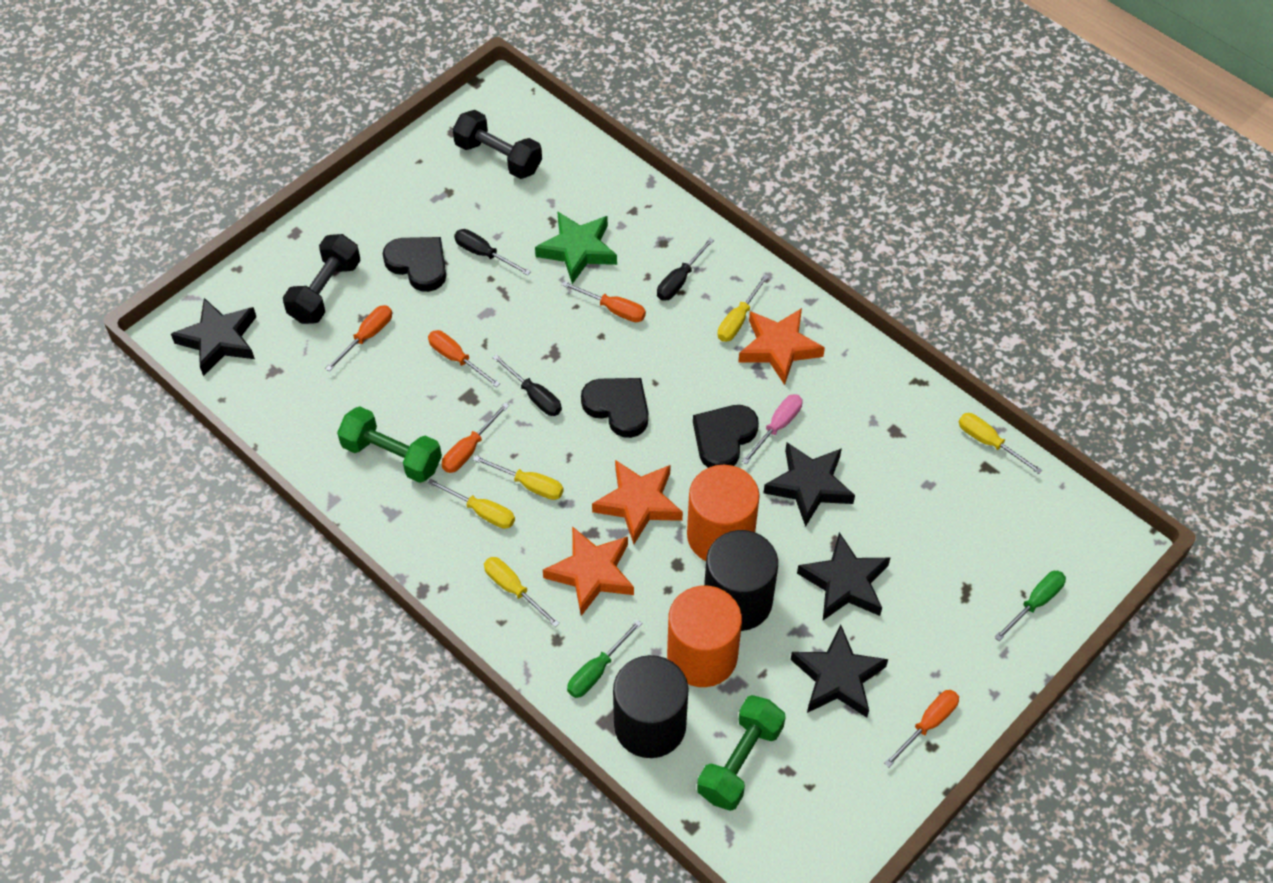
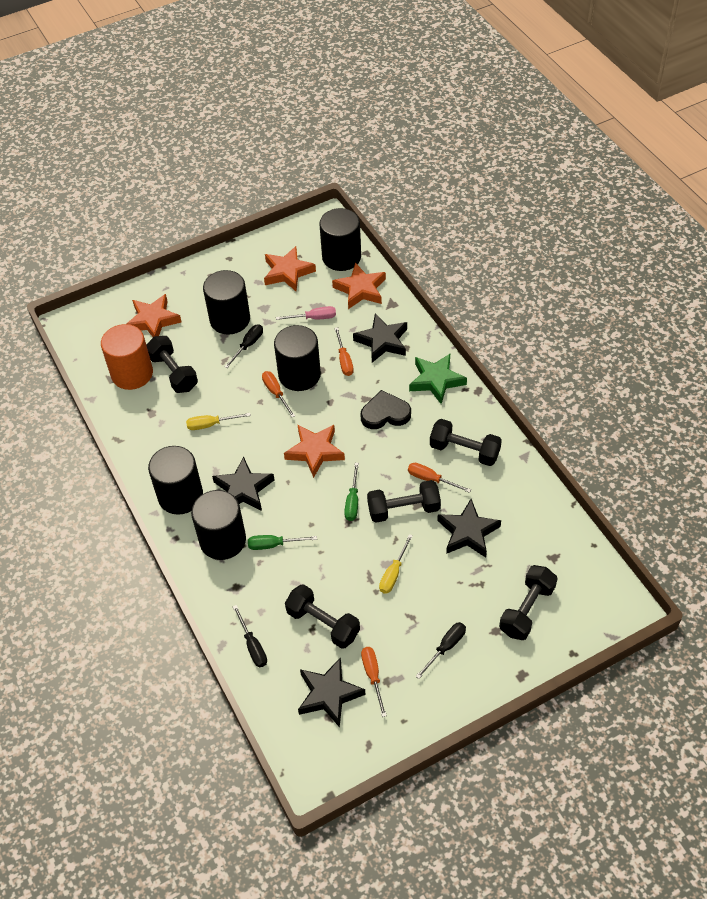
black cylinder: [613,655,689,758] [704,530,778,631] = 2 -> [148,446,203,515] [191,490,246,560] [203,270,250,335] [274,325,321,391] [319,208,361,271] = 5
black dumbbell: [283,234,361,324] [452,110,542,179] = 2 -> [146,336,198,393] [285,584,360,649] [367,480,441,523] [430,419,502,466] [499,565,557,640] = 5
black heart: [383,237,446,292] [581,378,648,438] [693,405,759,468] = 3 -> [361,390,411,429] = 1
green dumbbell: [337,407,442,483] [697,695,786,811] = 2 -> none = 0
orange cylinder: [667,585,742,687] [687,465,760,561] = 2 -> [101,324,153,390] = 1
orange screwdriver: [325,305,392,372] [428,330,500,387] [442,403,509,473] [562,281,646,322] [884,690,959,767] = 5 -> [262,371,295,417] [335,327,354,376] [361,647,387,717] [408,463,471,493] = 4
orange star: [543,526,634,616] [592,460,683,544] [738,308,825,385] = 3 -> [127,294,182,337] [264,246,316,291] [284,425,345,478] [332,262,386,309] = 4
yellow screwdriver: [428,478,515,529] [473,455,564,500] [484,557,560,627] [718,274,769,342] [959,413,1042,474] = 5 -> [186,413,251,430] [379,534,413,594] = 2

